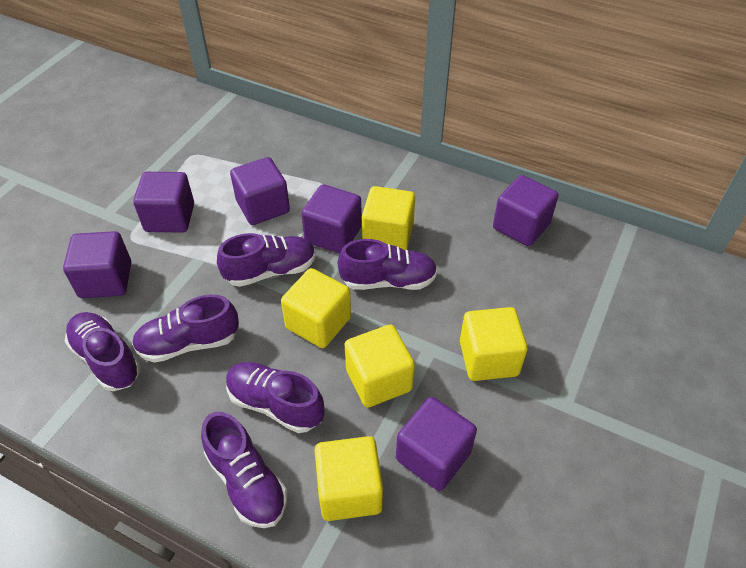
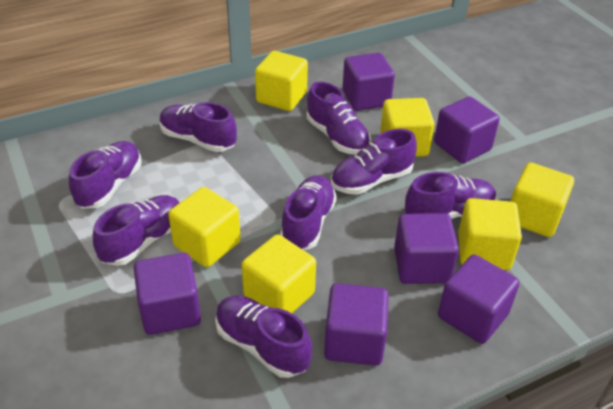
purple shoe: [65,312,141,391] [132,295,239,363] [201,412,287,528] [217,233,316,287] [226,362,325,433] [338,239,437,290] = 6 -> [69,141,142,209] [93,195,180,266] [160,102,237,152] [215,296,312,378] [280,175,337,250] [307,82,371,155] [331,129,417,195] [405,172,496,219] = 8
yellow cube: [281,268,351,348] [314,436,383,521] [345,325,415,408] [362,186,415,250] [460,307,528,381] = 5 -> [168,187,241,267] [242,234,316,313] [255,51,308,111] [380,98,435,157] [458,198,522,270] [510,163,574,237] = 6

